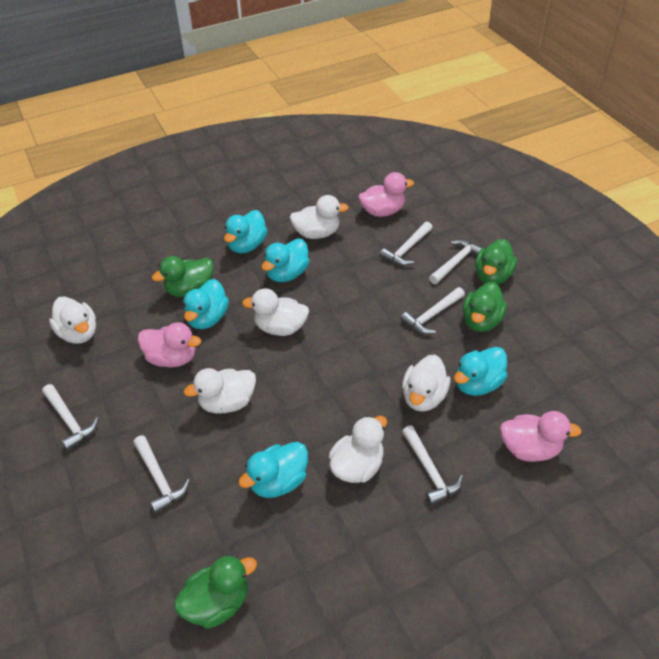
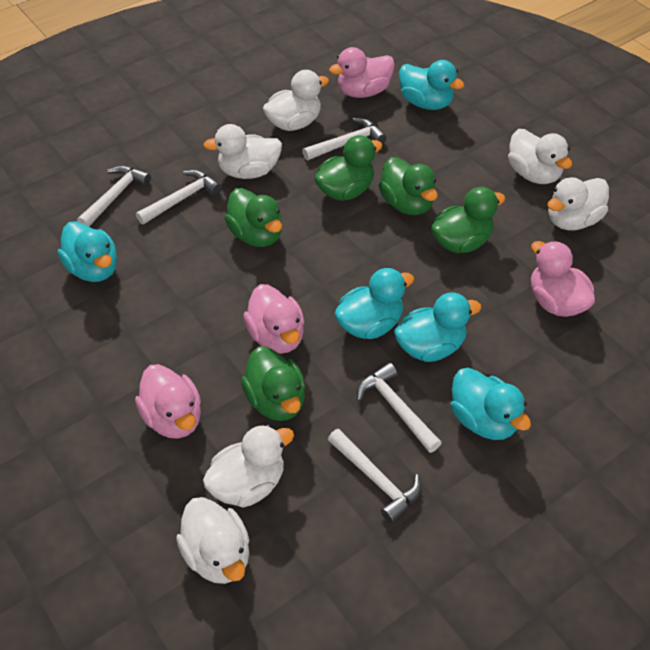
green duck: [152,256,214,297] [174,555,257,629] [463,282,507,332] [475,239,517,285] = 4 -> [224,188,282,247] [241,346,306,421] [314,135,383,201] [379,157,438,215] [431,187,506,253] = 5
pink duck: [138,322,201,367] [359,172,414,217] [500,411,582,462] = 3 -> [135,364,201,439] [243,284,305,354] [329,47,395,98] [531,241,595,317] = 4
white hammer: [42,384,99,451] [133,435,190,513] [380,221,433,266] [400,287,465,334] [402,425,463,505] [429,240,482,284] = 6 -> [77,166,151,226] [136,170,222,225] [302,118,386,160] [328,429,421,523] [357,363,442,453] = 5

